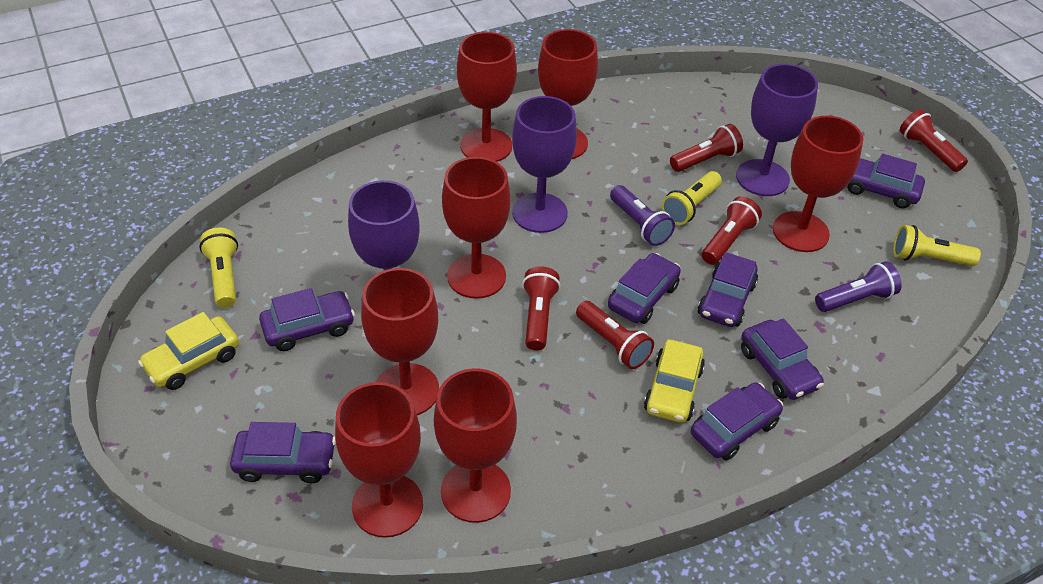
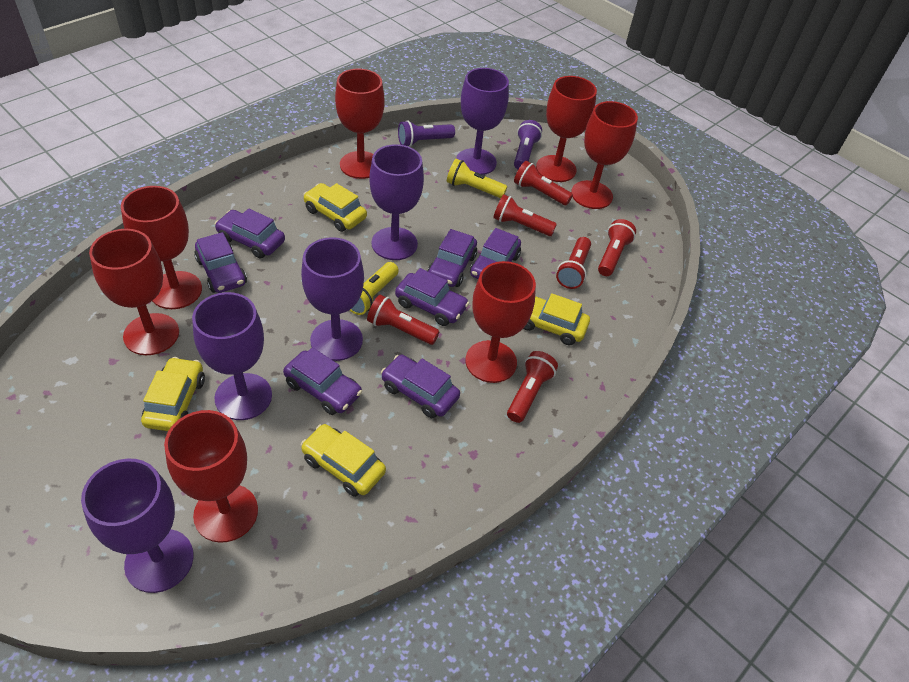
purple goblet: [348,180,420,306] [512,96,577,233] [736,64,818,196] = 3 -> [81,458,194,593] [192,292,272,420] [301,237,364,361] [369,144,424,260] [456,68,509,175] = 5
red flashlight: [522,266,560,351] [576,301,654,369] [670,124,743,172] [702,196,762,265] [900,109,968,172] = 5 -> [367,294,440,345] [493,194,557,236] [507,351,558,423] [514,161,573,205] [556,237,591,289] [598,219,636,276] = 6
yellow car: [138,312,239,390] [644,339,705,423] = 2 -> [141,357,205,431] [301,424,386,497] [303,183,367,232] [523,293,590,345] = 4
yellow flashlight: [199,228,238,308] [661,171,722,225] [893,225,981,266] = 3 -> [350,262,399,315] [447,159,507,198] = 2

